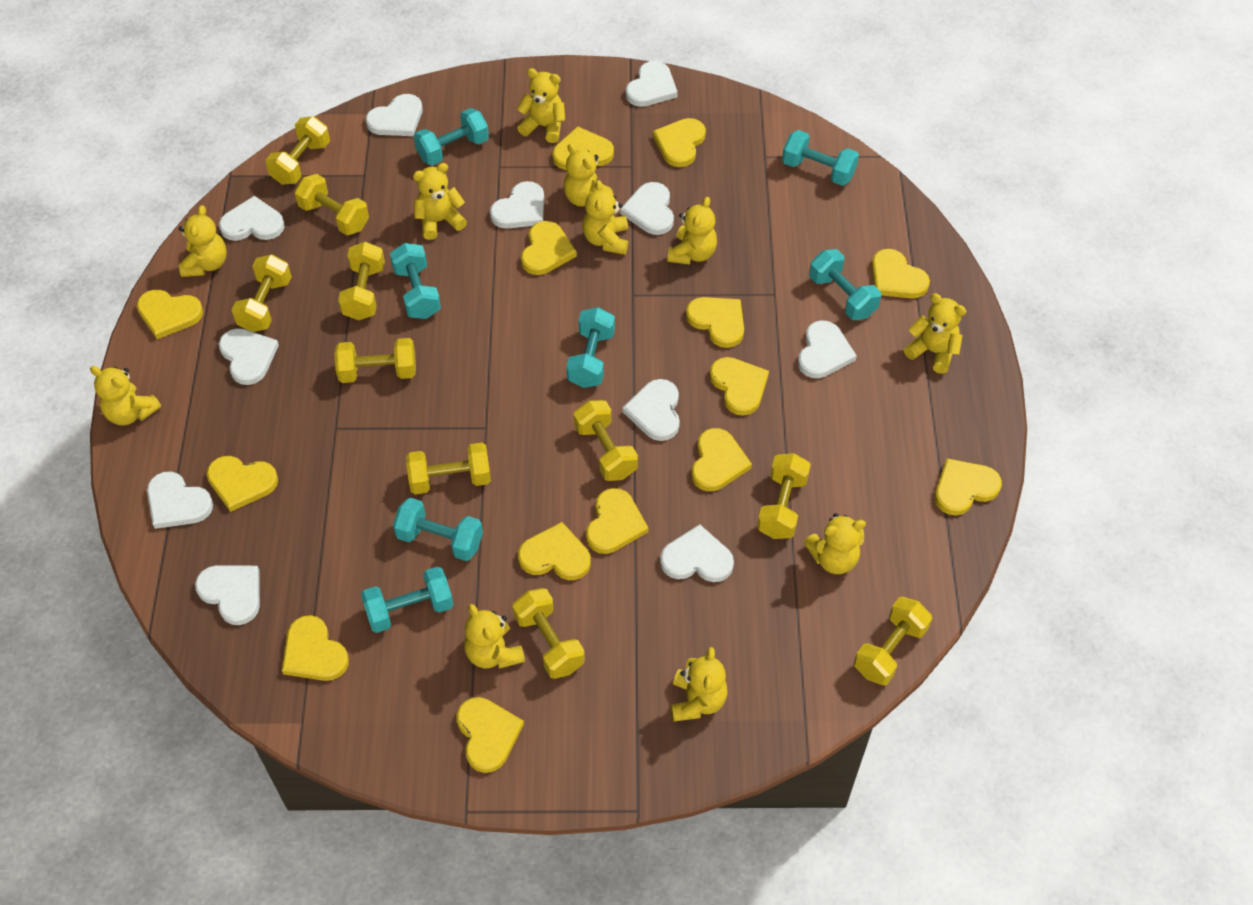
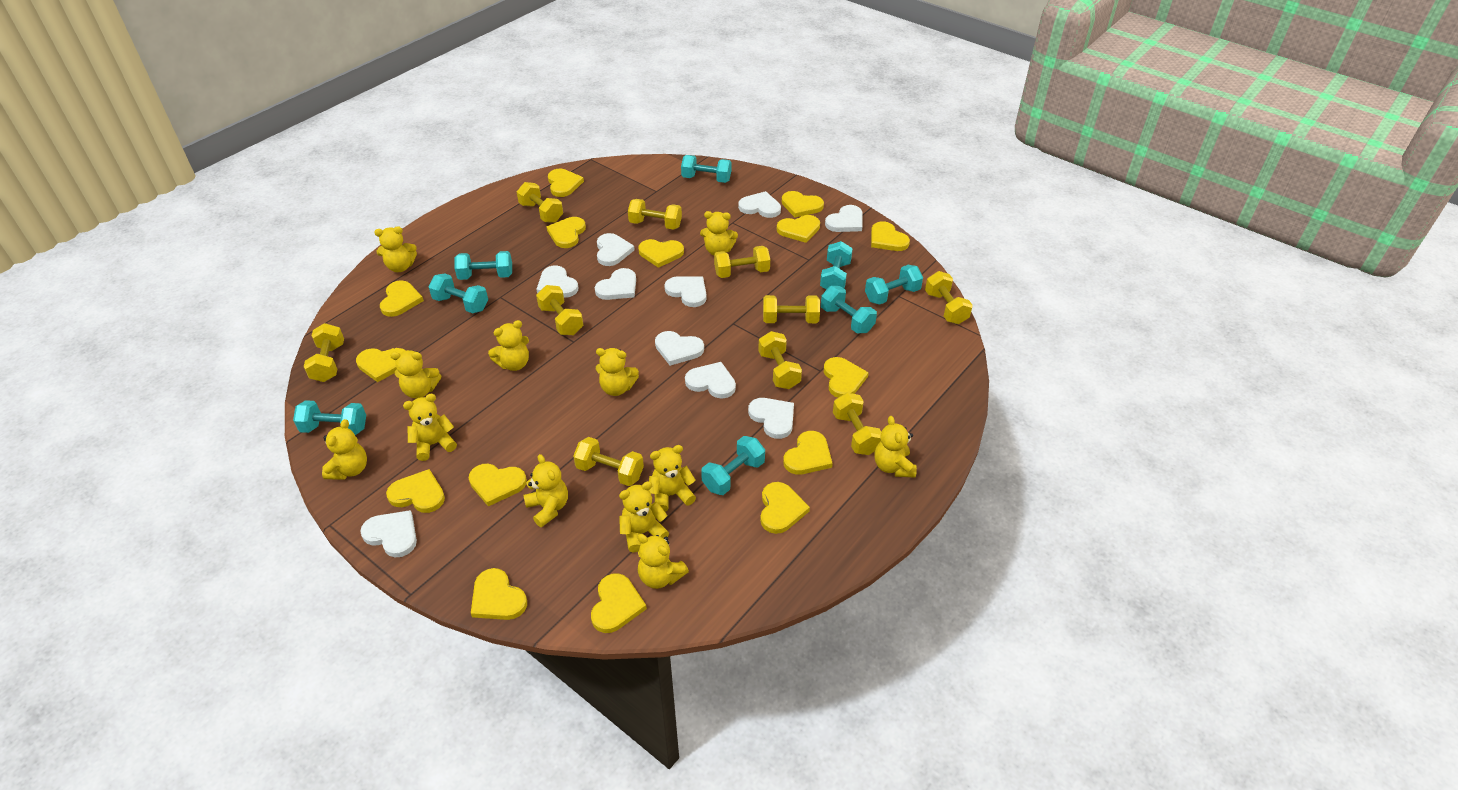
turquoise dumbbell: [361,567,454,633] [390,243,441,319] [393,498,483,561] [414,108,489,166] [566,307,615,388] [782,130,859,186] [809,249,881,320] = 7 -> [293,400,366,435] [429,273,488,313] [454,251,512,280] [681,155,731,183] [701,436,765,495] [820,241,853,290] [821,286,877,333] [865,265,923,305] = 8
white heart: [147,472,213,529] [195,565,260,625] [219,196,285,241] [219,328,279,385] [366,94,422,136] [490,181,544,229] [620,182,674,235] [623,379,680,441] [626,61,678,107] [660,524,734,582] [798,320,857,378] = 11 -> [360,510,417,557] [536,265,578,298] [595,268,636,300] [597,233,635,266] [655,331,704,366] [664,276,707,307] [685,362,736,399] [738,191,781,218] [748,398,794,439] [825,205,863,232] = 10
yellow heart: [137,290,203,339] [207,456,278,512] [282,615,349,681] [457,697,524,773] [518,522,591,580] [521,221,577,275] [553,126,614,170] [586,488,648,554] [653,118,706,167] [686,297,744,348] [691,428,752,491] [710,357,769,416] [872,249,930,299] [935,458,1002,515] = 14 -> [356,348,406,382] [380,280,424,317] [386,469,445,513] [469,464,527,506] [471,568,527,620] [547,217,586,248] [548,169,584,197] [591,573,647,633] [638,239,684,268] [760,482,810,534] [777,215,820,243] [782,191,824,218] [783,431,833,475] [824,357,869,398] [871,221,910,251] = 15
yellow teddy bear: [90,366,161,426] [179,205,227,277] [413,163,467,240] [464,604,525,669] [517,68,565,143] [563,143,614,207] [582,180,628,255] [667,197,717,265] [671,647,728,722] [804,513,866,574] [904,293,966,374] = 11 -> [322,419,367,480] [374,226,417,272] [390,350,441,399] [403,394,457,461] [488,320,529,371] [524,454,568,527] [596,348,639,396] [619,481,669,553] [638,534,689,589] [649,445,696,512] [700,211,738,255] [874,416,917,478] = 12

